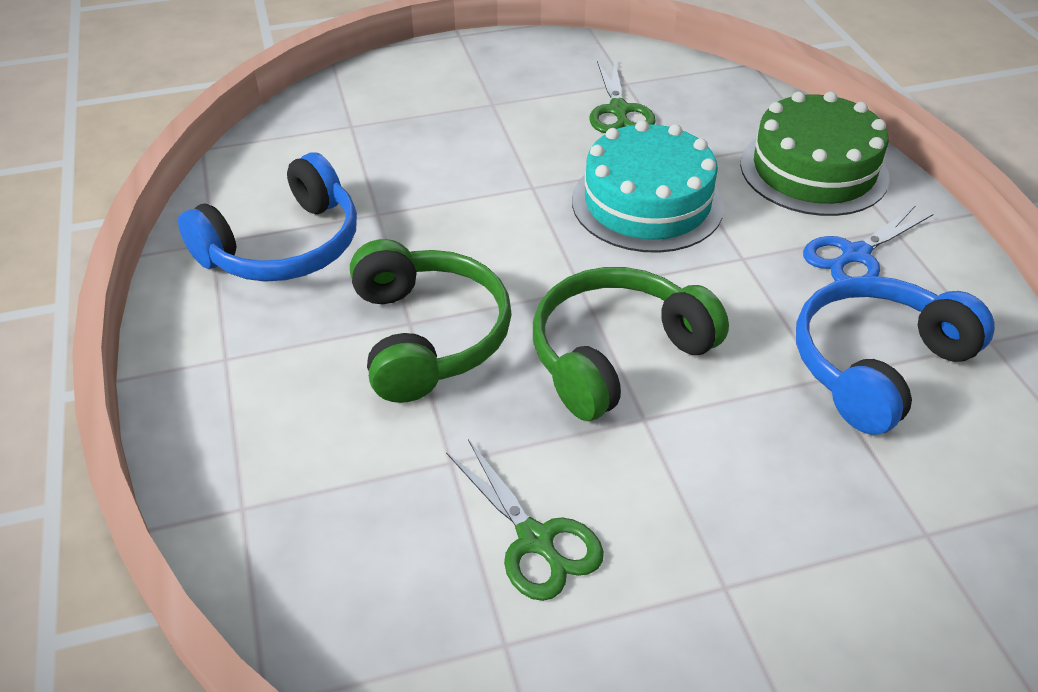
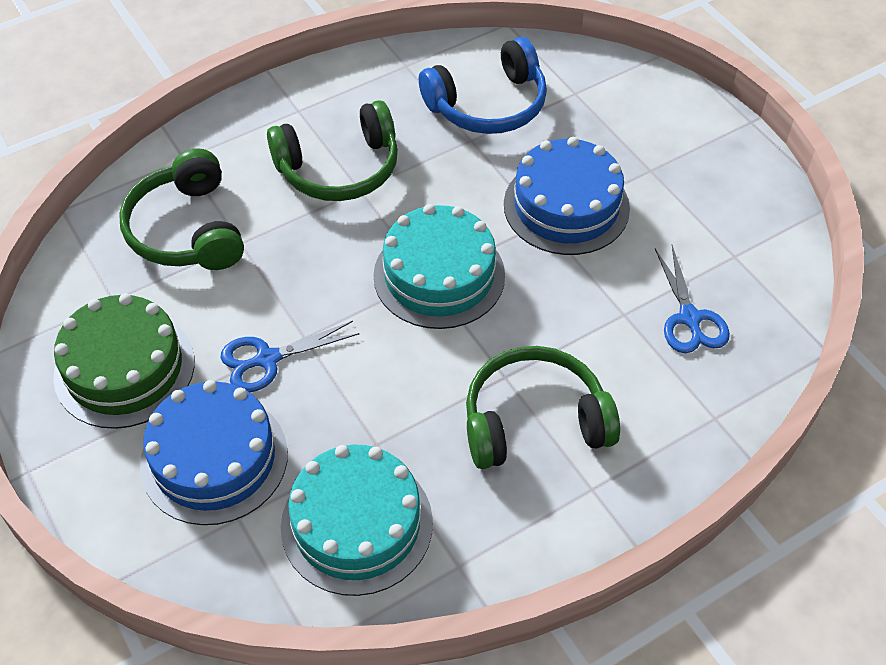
blue cake: none = 0 -> [140,380,288,525] [504,137,630,255] = 2
blue headphones: [178,152,357,282] [796,276,995,435] = 2 -> [419,37,547,134] = 1
blue scissors: [803,205,933,281] = 1 -> [220,321,360,392] [655,245,730,353] = 2
green headphones: [350,239,512,403] [533,267,729,421] = 2 -> [119,148,244,270] [267,100,398,201] [466,346,620,469] = 3
green scissors: [446,439,604,601] [589,58,656,133] = 2 -> none = 0
turquoise cake: [572,120,724,253] = 1 -> [281,445,433,596] [373,204,505,329] = 2

